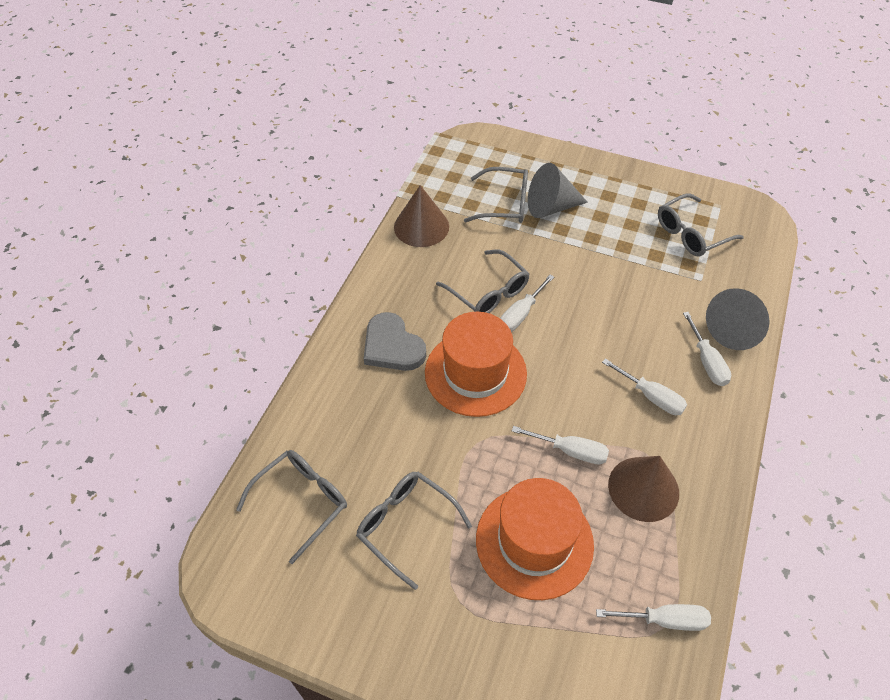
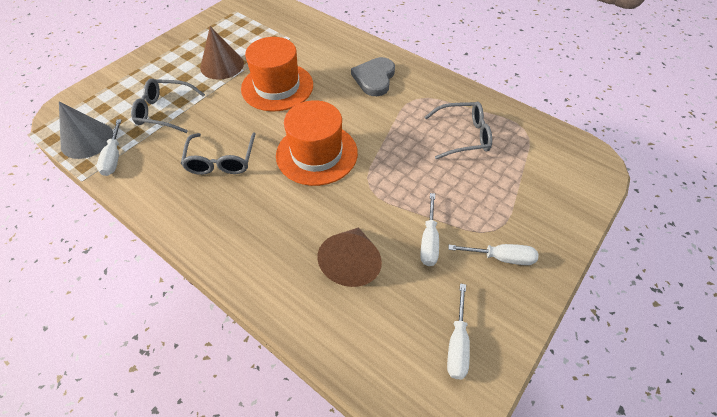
grey cone: [528,163,588,218] [706,288,770,350] = 2 -> [59,102,113,159] = 1
grey glasses: [236,450,347,564] [356,471,472,590] [436,249,530,313] [464,167,528,223] [658,194,744,256] = 5 -> [131,78,205,133] [181,132,256,175] [425,102,492,159] = 3
white screwdriver: [500,275,554,332] [512,426,609,464] [596,604,711,631] [602,358,687,415] [683,312,731,386] = 5 -> [97,119,122,176] [421,193,439,266] [447,283,470,379] [448,244,539,265] = 4

